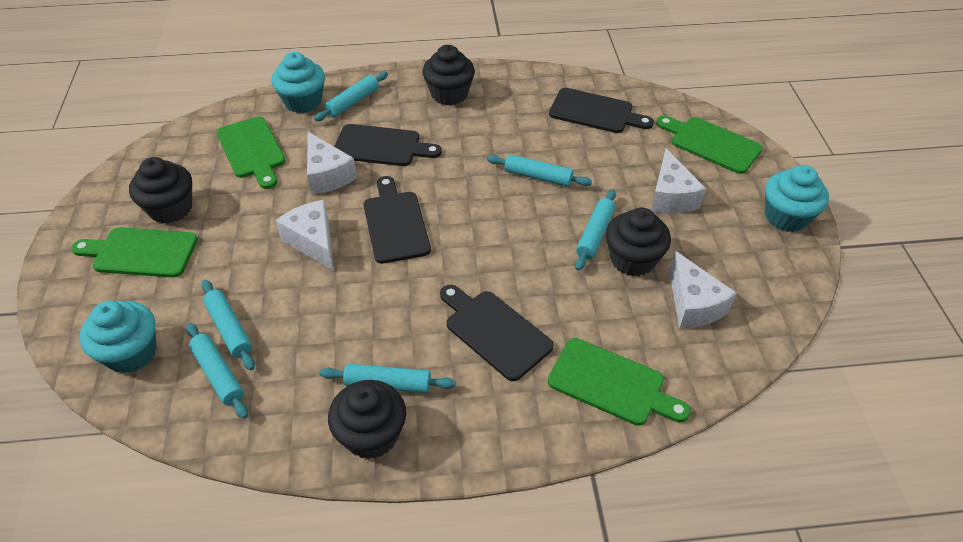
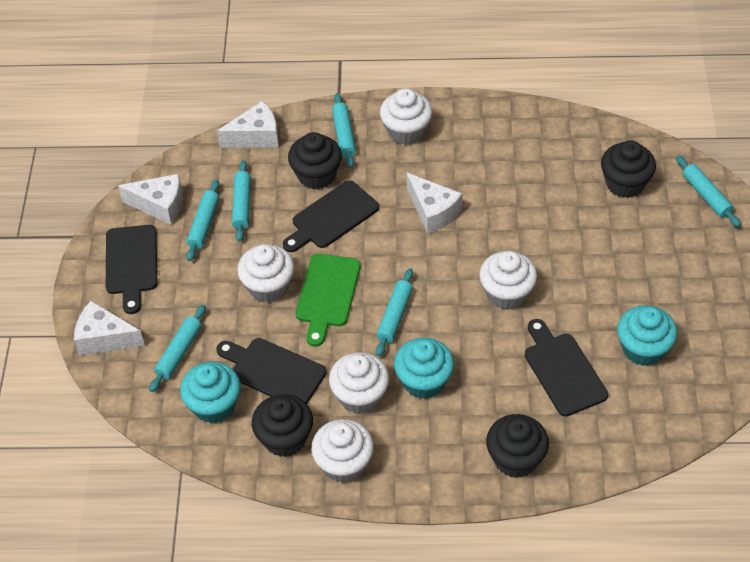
green cutting board: [71,227,198,277] [217,116,285,189] [548,338,691,426] [656,116,763,174] = 4 -> [296,254,361,347] = 1
white cupcake: none = 0 -> [237,244,294,303] [311,419,374,483] [329,352,389,414] [380,88,432,145] [479,251,537,310] = 5

